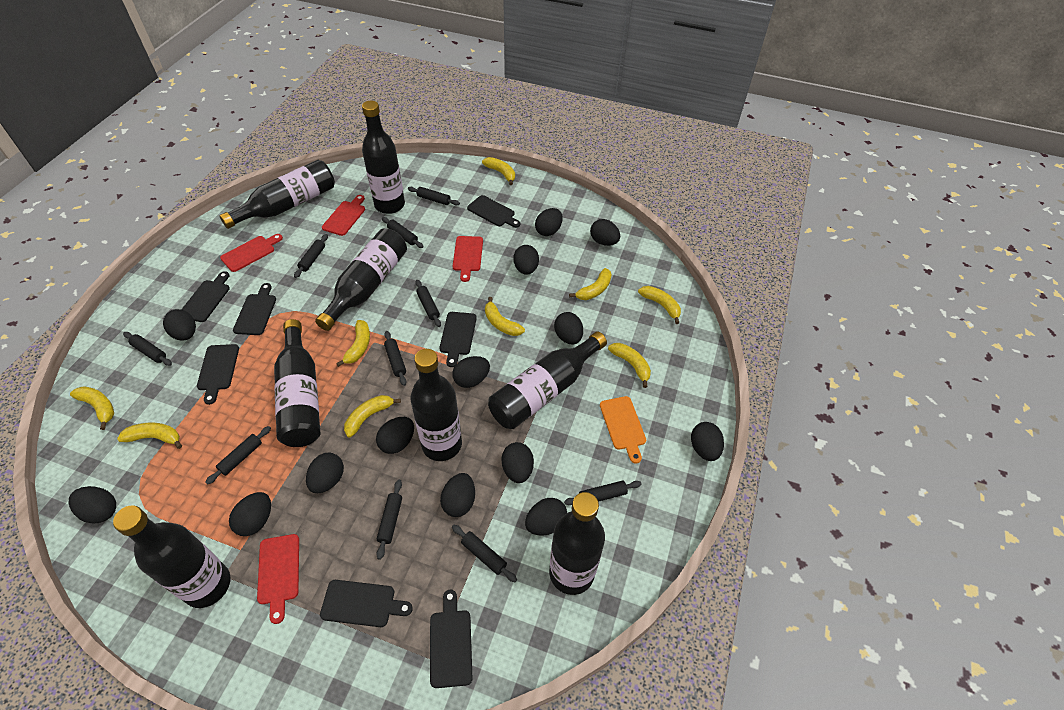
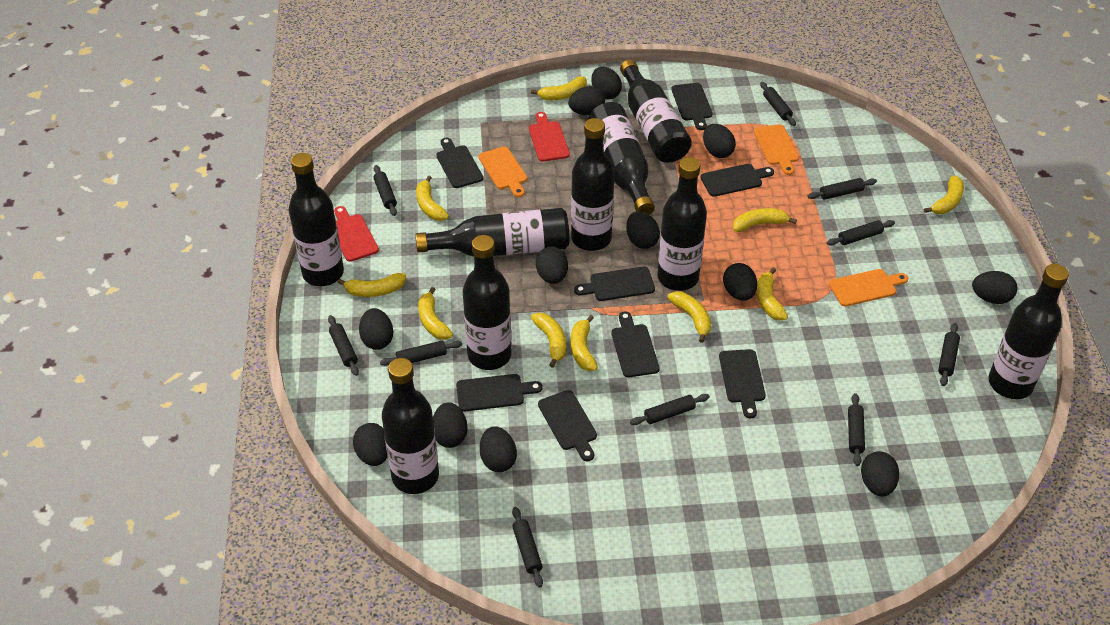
black bottle: [113,505,230,608] [219,160,335,229] [274,319,320,447] [315,228,407,331] [362,101,405,214] [410,349,462,461] [488,331,607,429] [549,492,605,595] = 8 -> [289,153,344,286] [382,358,439,494] [415,208,570,256] [463,235,511,370] [571,118,615,251] [589,102,655,215] [620,59,692,163] [657,157,707,291] [988,264,1069,399] = 9
black cutting board: [181,271,230,322] [197,344,239,405] [233,283,276,335] [320,580,413,627] [430,590,472,688] [439,312,477,367] [467,195,520,228] = 7 -> [436,138,483,188] [456,374,543,412] [538,390,597,462] [574,266,655,301] [611,311,660,377] [671,83,712,130] [700,164,774,197] [719,349,766,418] = 8
black egg: [69,486,116,524] [163,309,196,341] [229,492,271,536] [306,453,344,493] [376,417,414,454] [440,473,475,517] [452,356,490,388] [501,442,534,483] [513,245,539,275] [525,498,567,536] [535,208,563,236] [554,312,583,344] [590,219,620,246] [691,422,724,461] = 14 -> [353,423,388,466] [359,308,393,350] [433,402,468,448] [480,426,517,472] [536,247,568,284] [568,86,605,115] [591,67,622,100] [626,211,660,249] [703,124,736,158] [723,263,757,301] [861,451,899,497] [972,271,1017,304] = 12
orange cutting board: [600,396,646,463] = 1 -> [478,146,527,197] [754,124,799,175] [829,269,908,307] = 3
red cutting board: [220,234,283,272] [257,534,299,624] [322,195,365,236] [453,236,483,282] = 4 -> [334,206,379,262] [529,112,570,162] = 2
yellow banana: [70,386,114,430] [117,423,182,449] [336,320,370,367] [344,395,401,438] [482,157,515,185] [485,297,525,336] [569,268,612,300] [608,343,651,388] [638,286,681,324] = 9 -> [338,273,406,297] [416,175,449,221] [418,287,453,340] [531,76,587,100] [531,312,566,368] [570,315,598,371] [667,291,711,343] [733,208,797,232] [757,268,788,321] [924,176,964,214] = 10

